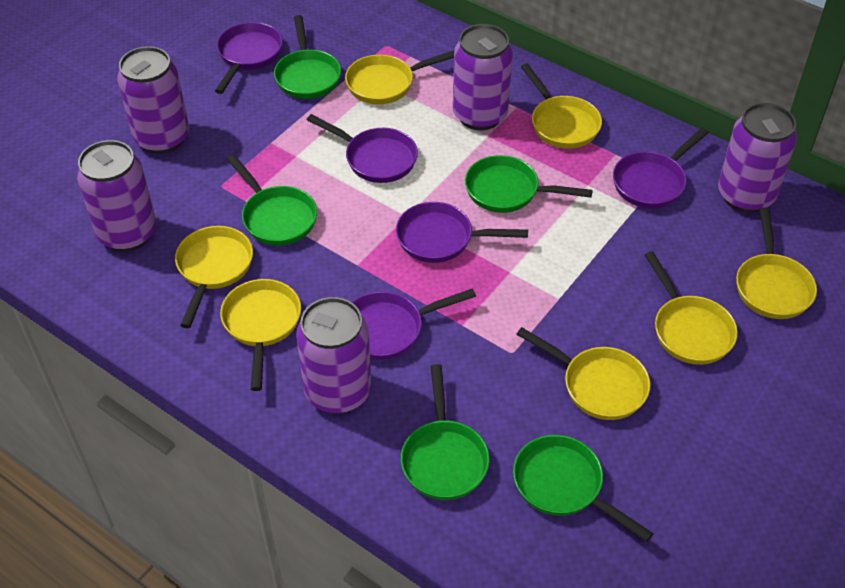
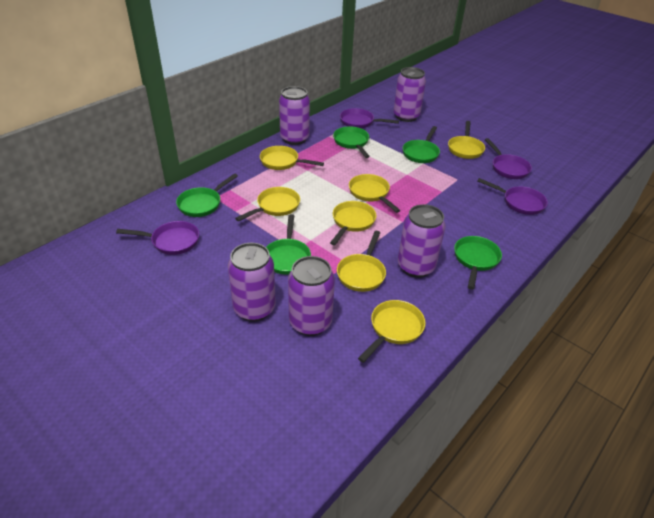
purple pan: [215,22,283,94] [307,114,418,183] [352,288,476,360] [396,202,528,263] [613,127,709,209] = 5 -> [116,221,199,255] [340,108,399,129] [477,178,548,215] [485,138,532,179] = 4

